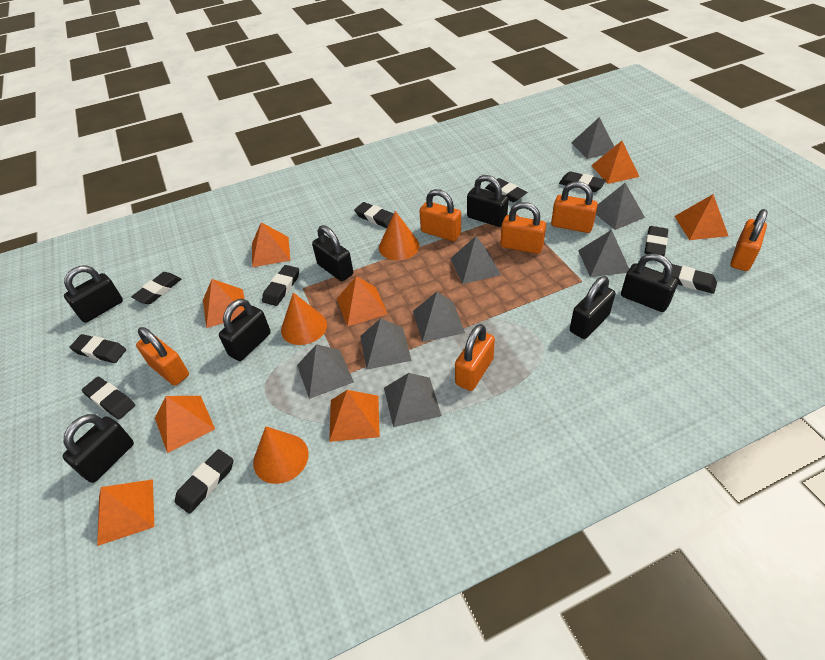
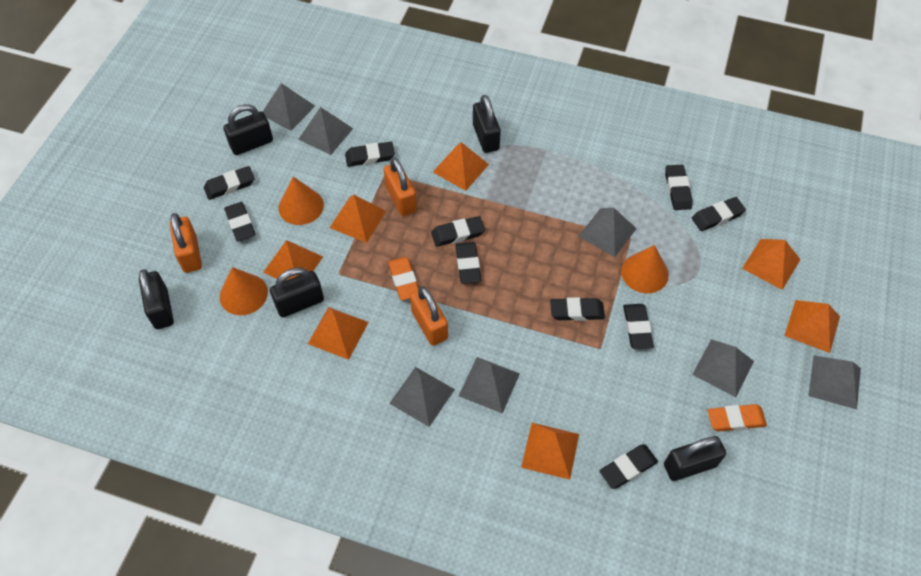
black padlock: [62,414,134,483] [64,266,123,323] [219,299,271,361] [312,225,353,281] [467,175,509,227] [570,276,615,339] [621,253,678,312] = 7 -> [139,269,174,329] [223,104,273,155] [270,268,324,317] [473,95,501,153] [664,436,726,481] = 5
grey pyramid: [297,344,354,399] [360,318,412,370] [384,373,442,427] [413,292,465,342] [450,236,501,284] [571,117,614,159] [578,230,629,277] [596,183,645,230] = 8 -> [263,83,315,131] [298,107,353,155] [389,367,455,427] [459,357,520,414] [578,208,637,257] [692,339,754,397] [808,356,861,410] = 7
orange eraser: none = 0 -> [388,257,418,300] [708,404,767,431] = 2
orange padlock: [136,327,189,386] [420,189,461,241] [455,324,495,391] [501,202,546,254] [551,181,598,233] [730,209,768,271] = 6 -> [170,213,202,273] [384,158,417,216] [410,286,448,346] = 3
orange pyramid: [97,479,154,546] [155,396,215,453] [203,279,245,328] [252,222,290,267] [329,390,380,442] [337,276,388,327] [591,141,639,184] [674,194,728,240] = 8 -> [263,240,323,280] [308,307,369,360] [330,194,386,243] [433,142,489,191] [521,423,579,480] [742,239,801,290] [785,300,840,353] = 7

